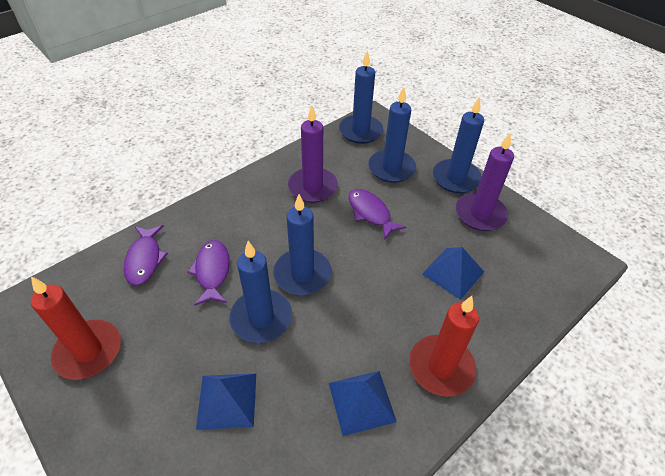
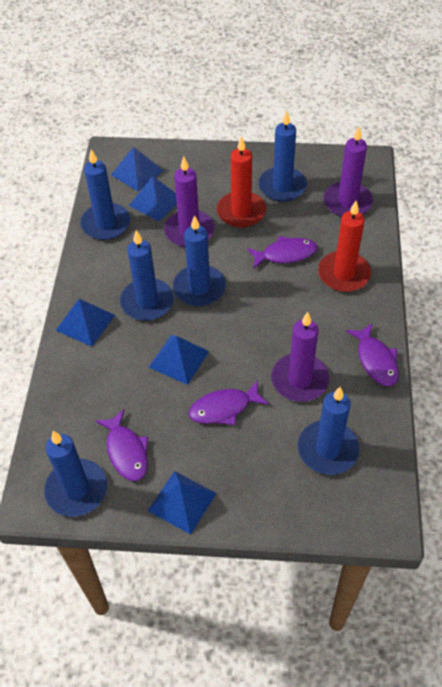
blue candle: [229,241,292,343] [273,194,331,295] [339,51,383,144] [368,87,416,183] [433,97,484,193] = 5 -> [44,431,107,517] [80,149,130,240] [120,230,174,321] [173,215,226,306] [258,111,307,202] [298,387,360,475] = 6
blue pyramid: [196,374,256,430] [329,371,397,436] [422,247,484,300] = 3 -> [55,299,115,346] [111,147,163,191] [129,176,177,221] [148,471,217,535] [149,335,209,385] = 5
purple candle: [288,105,338,203] [456,133,514,231] = 2 -> [164,157,214,247] [271,312,329,402] [323,126,373,217] = 3
purple fish: [123,225,168,285] [187,240,230,305] [349,189,406,239] = 3 -> [95,409,148,481] [189,381,269,425] [247,236,317,269] [346,323,399,386] = 4

